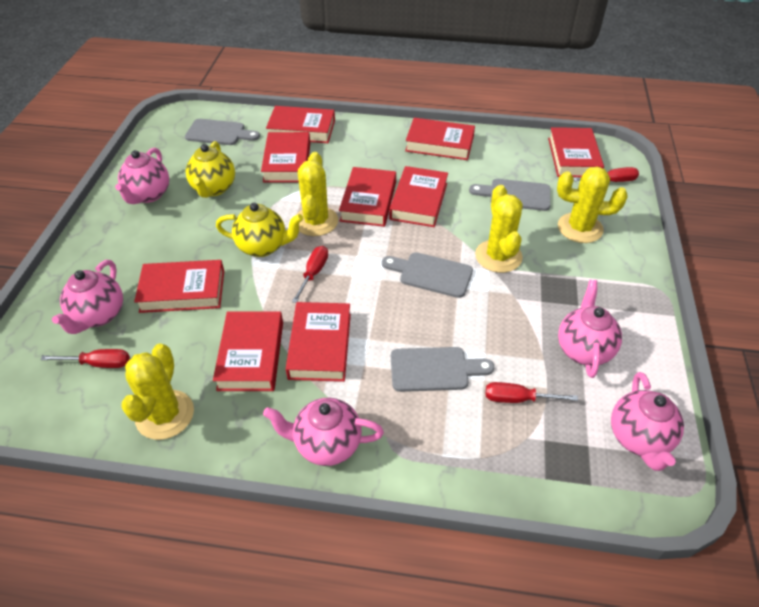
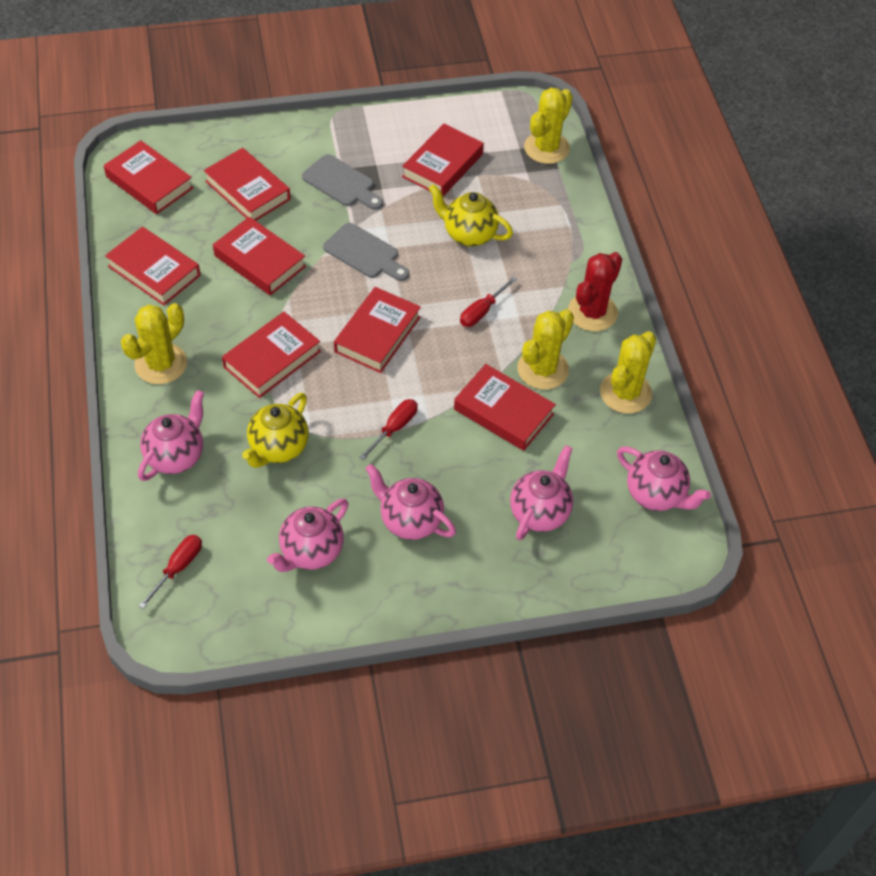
grey cutting board: [185,119,260,145] [382,252,473,298] [391,347,494,392] [469,179,551,211] = 4 -> [302,154,383,210] [323,223,409,281] = 2
red book: [134,260,224,313] [213,311,283,391] [261,132,310,183] [266,106,335,143] [286,302,351,382] [339,167,396,227] [389,166,448,227] [405,118,475,160] [548,127,604,177] = 9 -> [104,140,193,214] [105,227,201,306] [204,148,291,221] [213,217,306,295] [222,312,321,398] [334,287,421,373] [402,124,484,196] [454,364,556,451] = 8
red cactus: none = 0 -> [568,252,622,331] = 1
red screwdriver: [40,349,130,368] [292,246,328,303] [486,382,578,403] [573,167,639,182] = 4 -> [139,535,202,609] [359,399,418,460] [460,277,517,327] = 3

